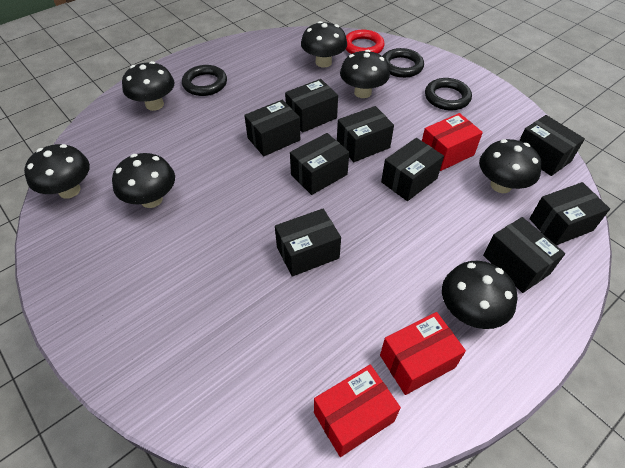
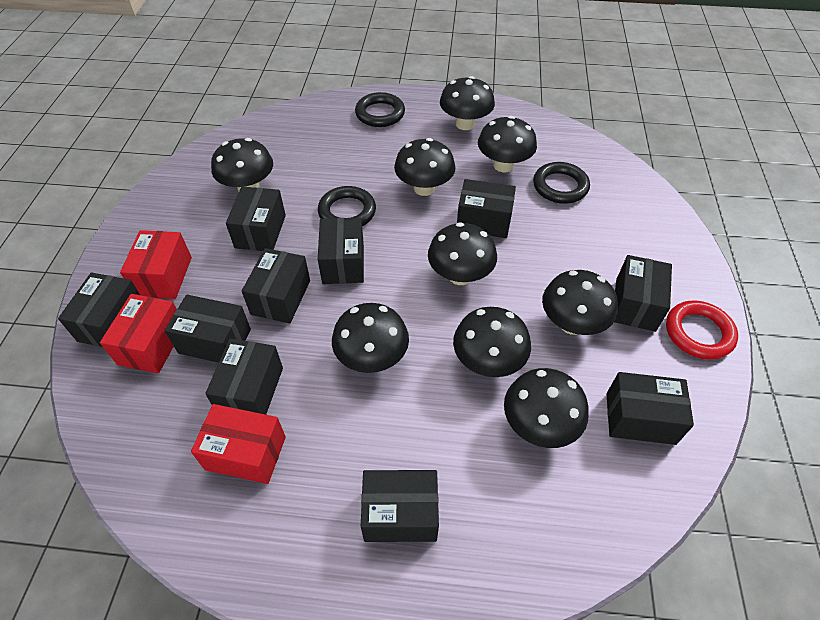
black box: [244,100,300,156] [275,209,341,277] [285,79,338,133] [290,133,349,195] [337,106,394,162] [381,138,444,201] [483,217,565,293] [519,115,585,176] [529,182,610,245] = 9 -> [58,272,140,347] [165,295,251,363] [205,338,283,415] [226,186,286,251] [242,248,310,323] [318,217,364,284] [361,470,439,542] [457,179,516,238] [606,372,694,445] [614,255,672,332] = 10
black mushroom: [24,144,90,199] [112,153,175,208] [122,61,175,111] [301,21,347,67] [340,50,390,98] [442,261,517,329] [479,139,542,193] = 7 -> [211,138,273,191] [332,303,409,373] [394,138,456,196] [428,222,497,285] [440,76,495,130] [453,307,531,377] [478,116,537,172] [504,368,589,448] [542,270,618,335] = 9

